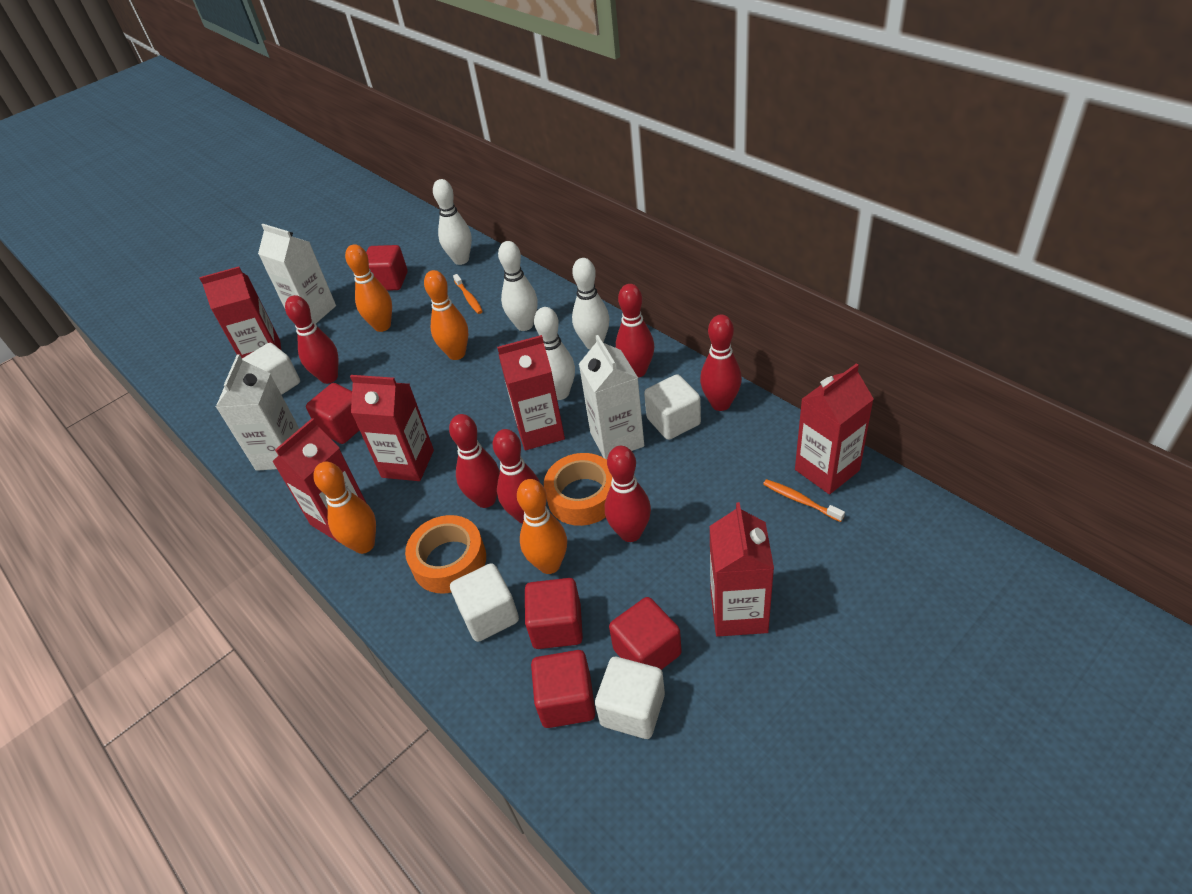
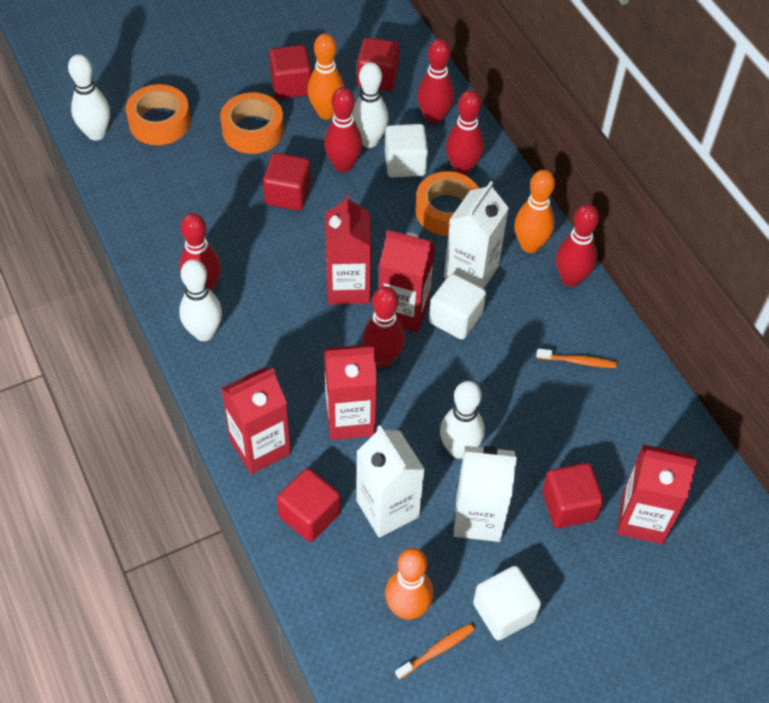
orange bowling pin: [313,461,376,554] [345,244,392,332] [424,270,469,360] [517,479,567,574] = 4 -> [307,33,344,119] [385,548,433,620] [514,170,555,253] = 3
orange tape: [405,515,486,594] [544,453,612,526] = 2 -> [126,84,191,145] [220,93,284,154] [415,171,479,236] = 3
red carton: [199,267,281,358] [272,418,366,543] [350,375,434,481] [497,335,565,450] [709,502,774,637] [795,363,874,494] = 6 -> [221,368,291,474] [324,344,377,440] [325,194,371,305] [379,230,435,332] [617,445,698,544] = 5
white cube: [242,343,300,395] [450,563,519,642] [595,657,665,739] [644,374,701,440] = 4 -> [385,124,428,178] [429,273,486,339] [473,566,541,640] = 3

